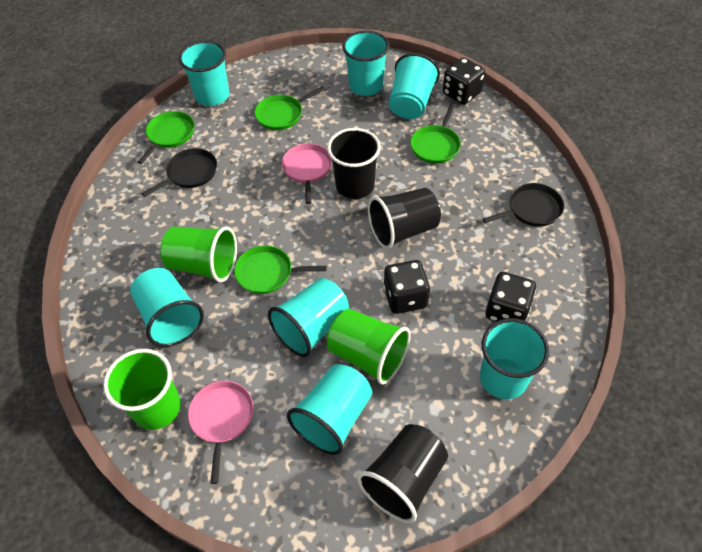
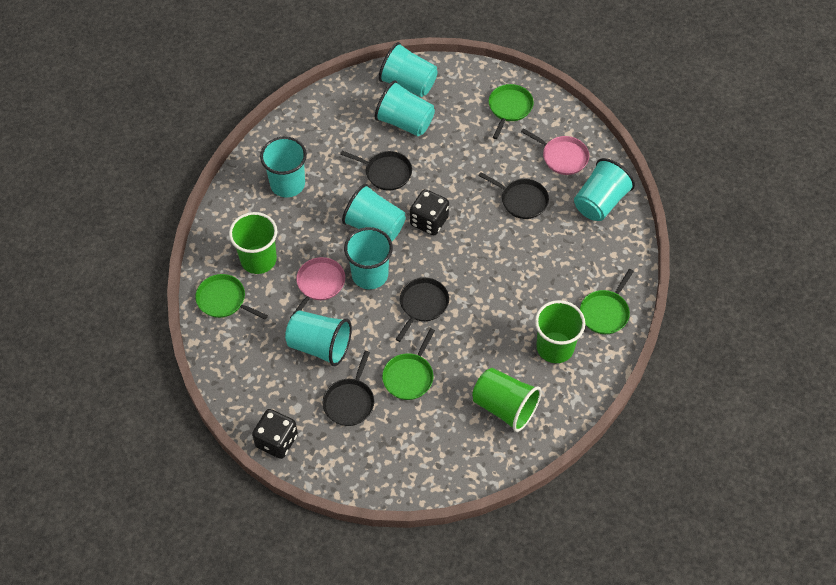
black cup: [327,128,381,199] [357,424,448,523] [368,188,441,249] = 3 -> none = 0
black dice: [384,260,430,314] [443,58,485,105] [485,272,536,322] = 3 -> [252,409,298,459] [410,189,449,235] = 2
black pan: [141,148,217,197] [483,183,564,227] = 2 -> [323,351,374,426] [340,151,412,191] [395,278,449,342] [478,172,549,219] = 4

